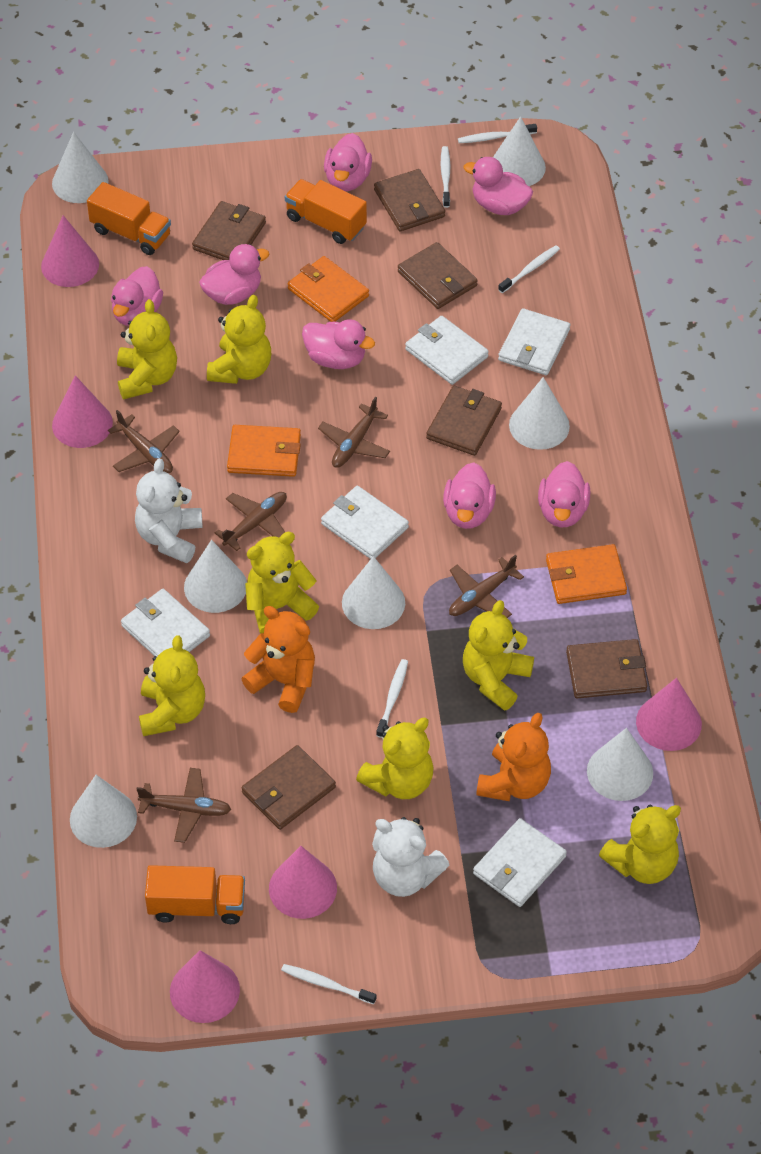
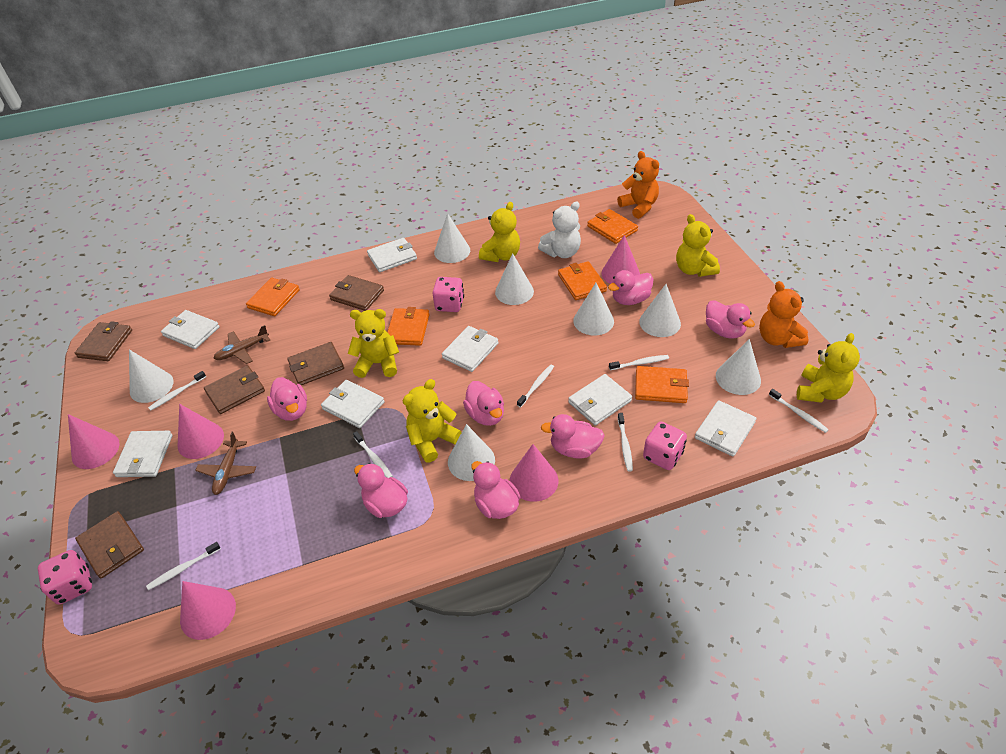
brown plane: [108,410,180,473] [137,768,232,843] [215,492,287,551] [318,397,390,468] [449,555,524,618] = 5 -> [195,432,256,495] [213,325,270,364] = 2
brown wallet: [192,201,266,260] [241,745,336,830] [374,169,445,231] [398,242,478,309] [426,386,502,456] [566,639,647,698] = 6 -> [75,321,132,361] [75,511,144,578] [204,365,265,414] [287,342,344,385] [329,275,384,311] = 5
orange truck: [87,182,171,255] [145,865,245,924] [285,179,367,244] = 3 -> none = 0
orange wallet: [227,425,301,477] [288,256,369,322] [546,544,627,604] = 3 -> [246,278,300,316] [388,307,430,346] [558,261,607,300] [587,209,638,244] [635,366,689,403] = 5
pink dice: none = 0 -> [38,550,92,605] [432,277,464,312] [643,422,687,470] = 3
white teddy bear: [135,459,202,563] [372,817,450,897] = 2 -> [538,202,581,258] = 1
white toothbrush: [281,964,377,1004] [376,659,408,738] [441,146,450,208] [458,124,537,143] [498,245,560,293] = 5 -> [146,542,221,590] [148,371,206,411] [353,431,393,478] [517,364,554,407] [609,355,669,370] [618,413,633,471] [769,389,829,433] = 7
white wallet: [121,589,210,656] [321,486,409,559] [405,316,489,385] [473,818,567,907] [498,308,570,375] = 5 -> [113,431,172,477] [161,310,220,349] [321,380,384,428] [367,238,417,272] [442,326,498,372] [568,374,632,425] [695,400,757,457] = 7
yellow teddy bear: [117,299,177,400] [139,635,205,736] [207,295,271,384] [245,532,319,634] [356,718,434,799] [463,600,534,711] [599,804,681,884] = 7 -> [348,309,399,378] [403,379,462,463] [479,202,520,262] [676,214,720,277] [797,333,860,403] = 5

